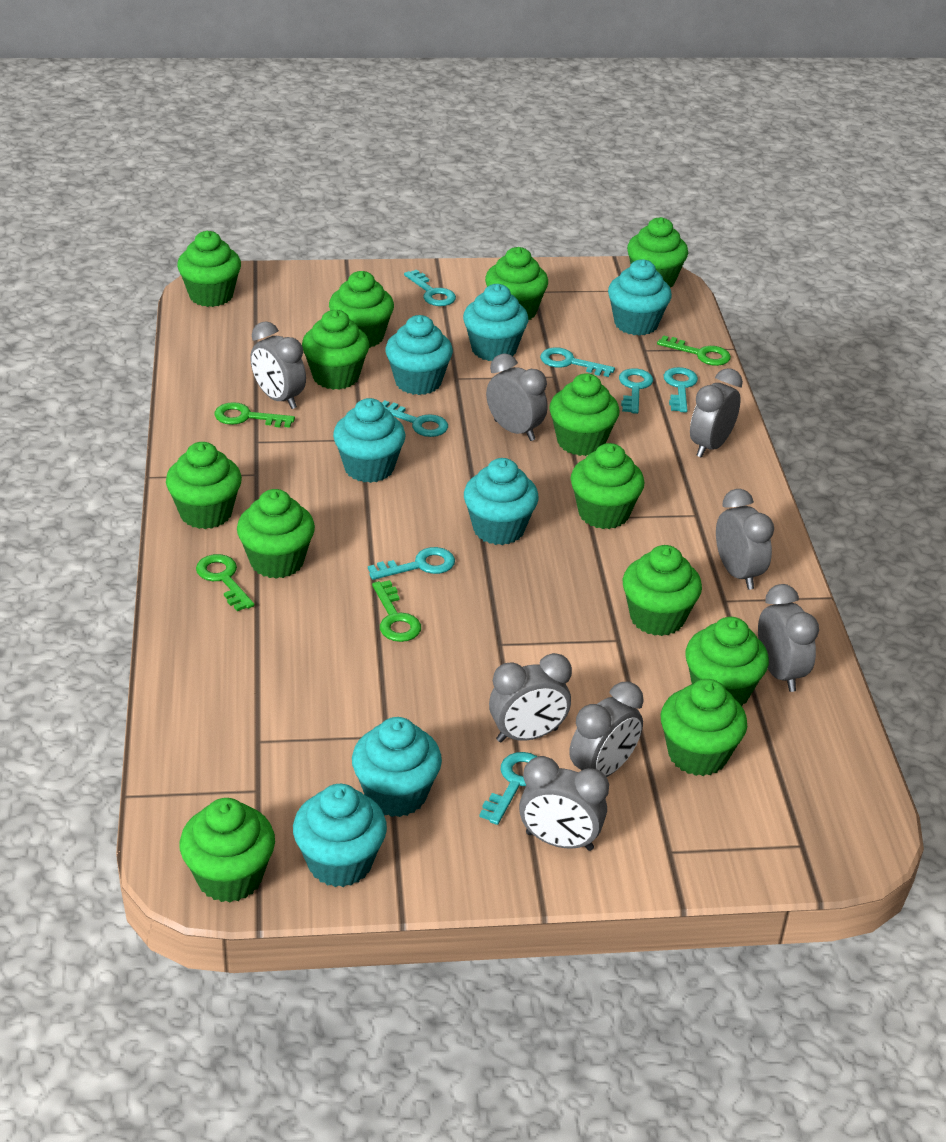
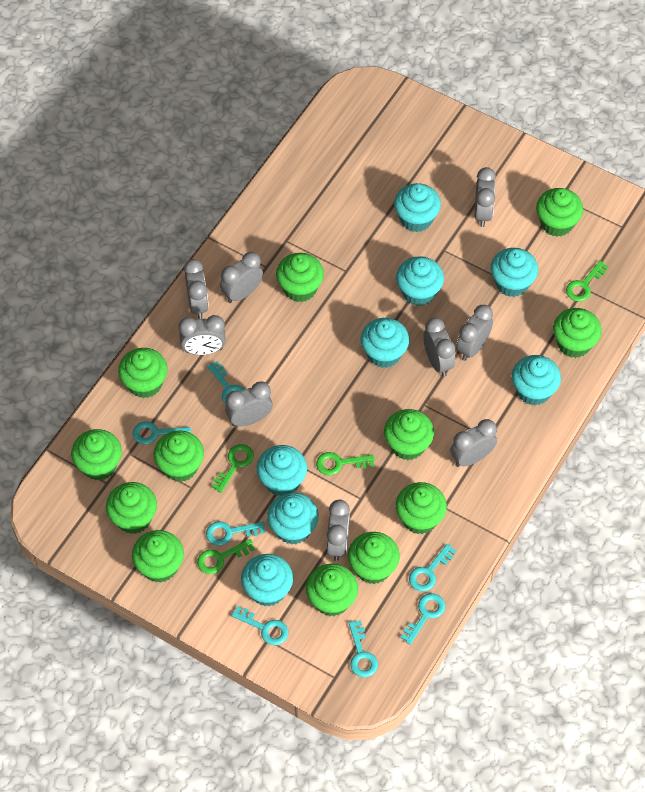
green cupcake: [166,442,242,529] [177,231,241,307] [179,798,275,902] [237,489,315,579] [302,310,369,390] [329,271,394,348] [485,247,548,320] [549,373,619,456] [571,443,645,529] [623,545,702,636] [627,217,688,287] [661,679,747,776] [685,617,769,706] = 13 -> [71,429,122,481] [106,482,157,534] [118,348,168,398] [132,530,184,583] [154,430,204,482] [276,253,324,302] [306,564,358,617] [348,532,400,584] [384,409,434,460] [396,482,447,534] [536,188,583,237] [553,308,602,358] = 12
grey clock: [250,322,306,409] [486,353,548,441] [489,653,572,742] [519,756,609,851] [569,681,644,777] [690,368,743,458] [716,489,774,590] [758,584,819,692] = 8 -> [178,315,226,355] [184,259,209,319] [220,252,263,303] [225,381,273,426] [326,500,350,561] [423,318,455,377] [450,419,497,467] [456,305,493,361] [475,167,496,227] = 9
turquoise cupcake: [293,784,387,887] [333,398,406,483] [352,717,442,817] [385,315,453,395] [463,284,528,361] [464,458,539,545] [608,259,672,336] = 7 -> [241,554,293,607] [257,445,307,496] [267,493,319,545] [361,318,409,368] [394,183,441,232] [396,256,444,306] [490,248,538,297] [512,355,561,406] = 8

